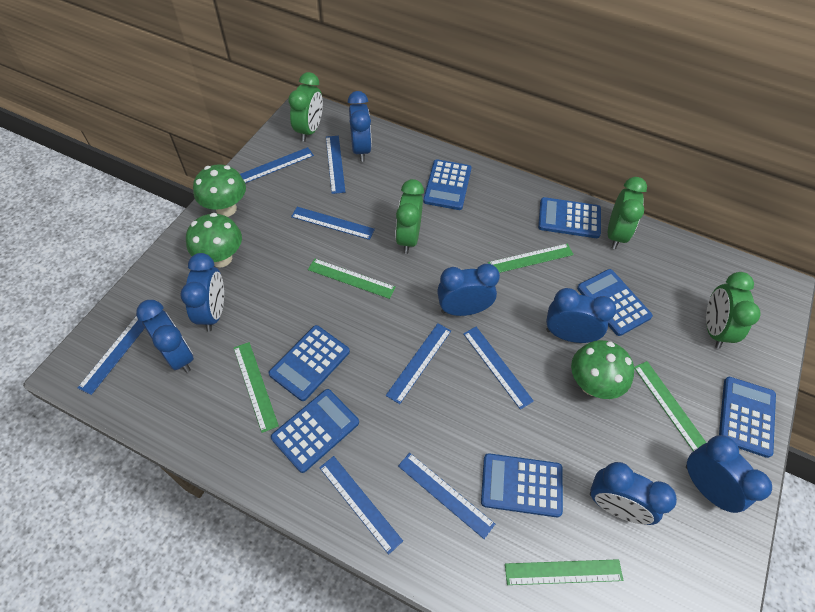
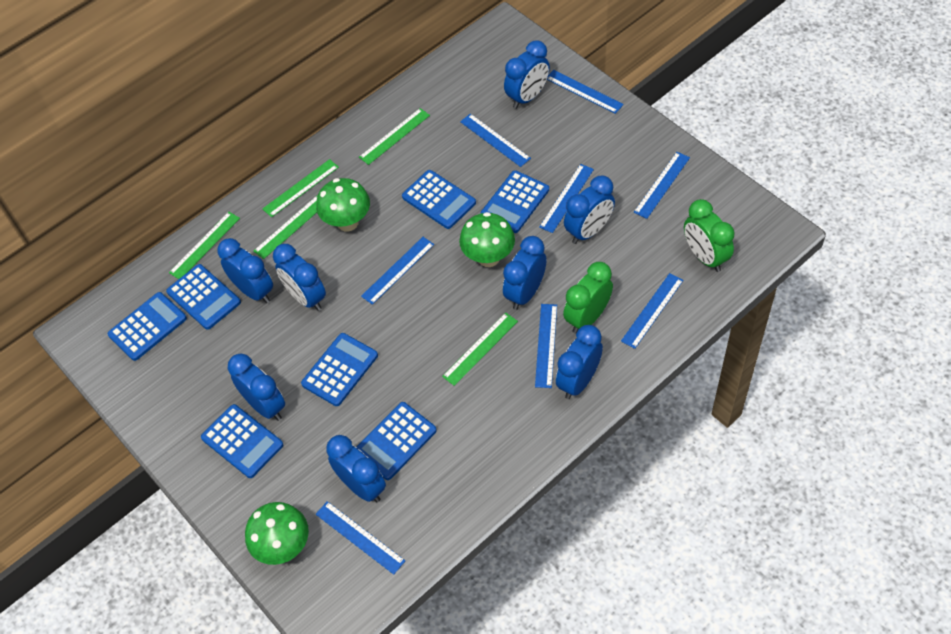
blue clock: [136,300,194,373] [180,253,224,331] [348,91,372,162] [437,264,500,316] [546,288,616,343] [590,462,677,525] [686,435,772,513] = 7 -> [218,238,273,303] [228,353,285,421] [273,244,326,311] [326,435,386,502] [503,236,547,310] [504,40,550,109] [556,325,603,399] [564,176,615,244] = 8
green clock: [288,72,323,142] [395,179,424,254] [608,177,647,249] [706,272,761,349] = 4 -> [563,262,613,334] [684,199,735,272] = 2

